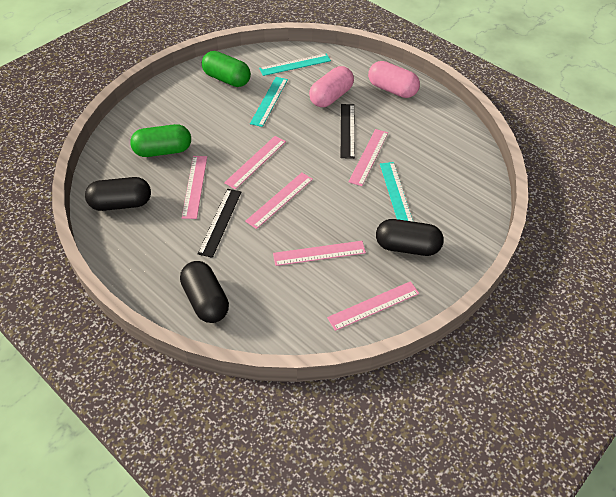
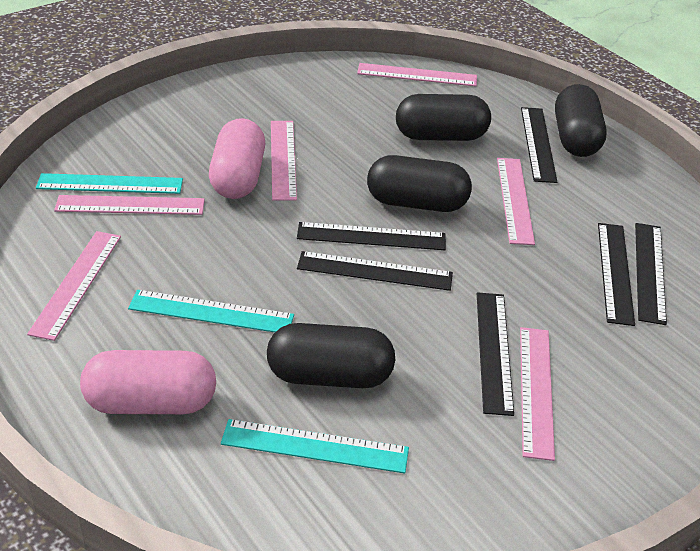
black capsule: [85,177,151,211] [180,261,229,323] [376,219,444,256] = 3 -> [267,323,395,388] [367,155,472,212] [396,94,491,141] [555,84,607,157] = 4
black ruler: [198,189,241,258] [341,104,355,159] = 2 -> [297,222,446,250] [297,251,453,291] [477,292,514,416] [521,107,557,183] [598,223,635,326] [635,223,667,325] = 6
green capsule: [130,124,191,157] [202,51,251,87] = 2 -> none = 0

